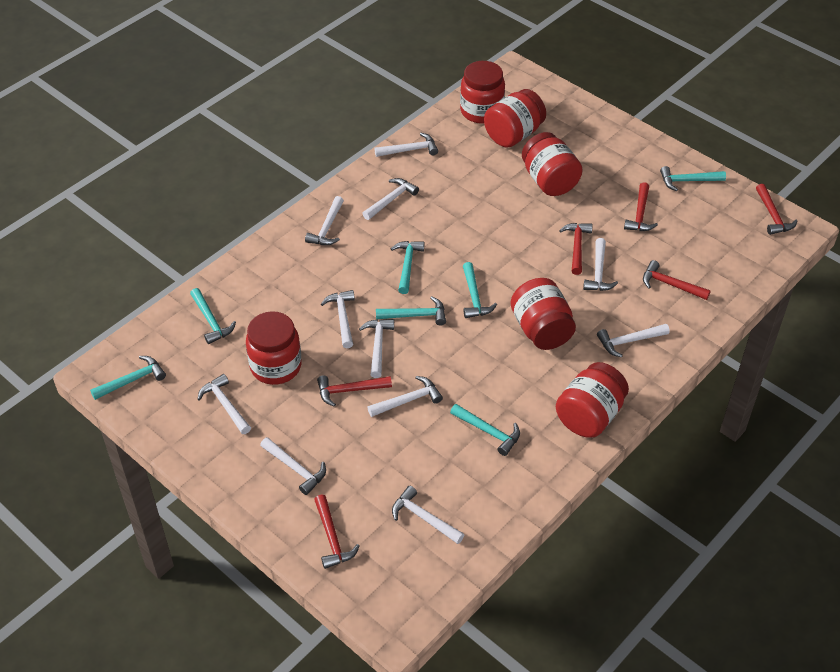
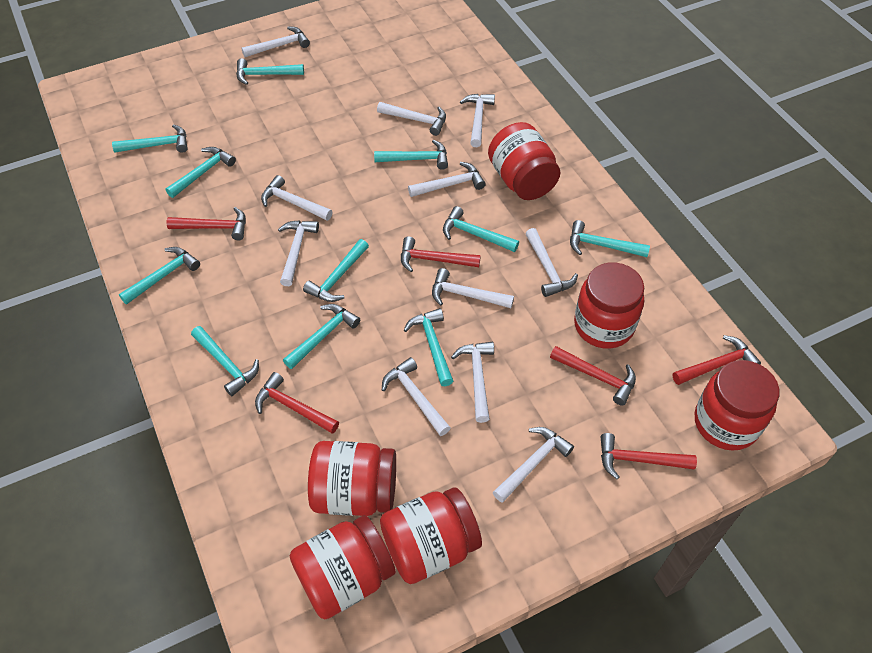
turquoise hammer: [90,356,166,400] [190,288,236,344] [376,296,446,326] [391,241,425,294] [450,404,520,456] [463,262,497,318] [660,166,726,191] = 7 -> [112,124,188,153] [119,247,200,304] [165,147,236,198] [191,326,259,396] [236,58,304,85] [283,304,360,369] [303,239,369,302] [374,140,448,170] [404,308,453,386] [443,206,519,252] [570,220,650,257] = 11

